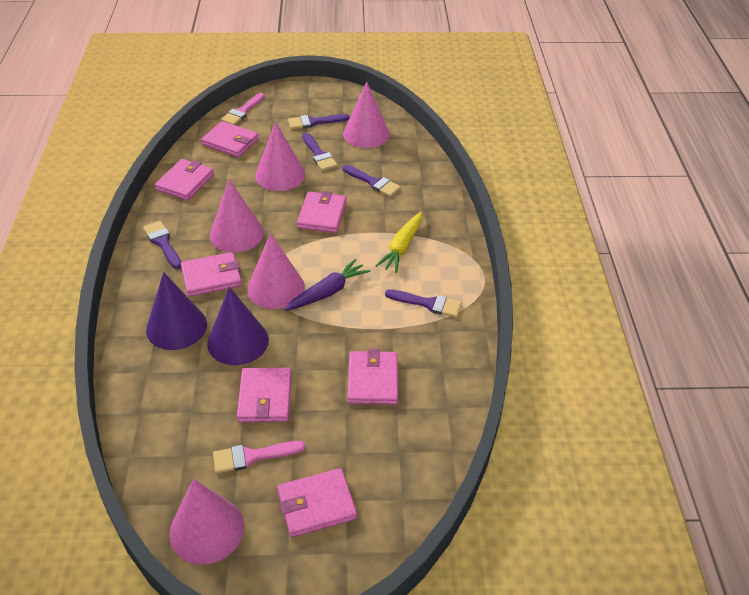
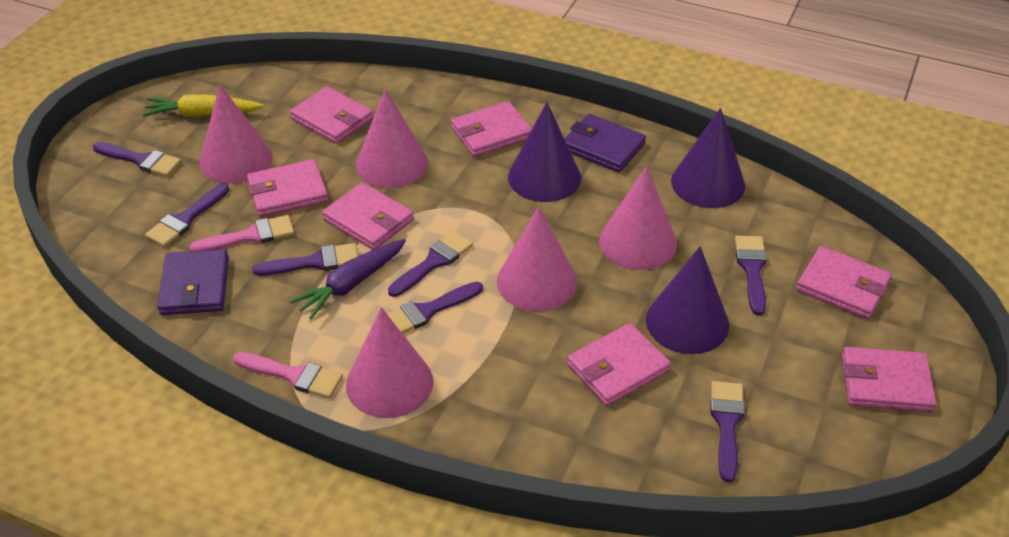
purple brush: [143,221,181,269] [288,114,349,129] [302,133,338,171] [343,165,401,197] [385,289,462,317] = 5 -> [93,142,181,177] [145,183,229,247] [253,243,358,276] [387,281,483,334] [388,231,473,297] [710,381,745,483] [735,236,767,315] = 7
purple cone: [146,272,207,350] [207,287,269,365] = 2 -> [508,102,581,202] [646,246,729,354] [671,108,745,208] = 3
purple wallet: none = 0 -> [157,249,229,315] [564,114,646,172] = 2

